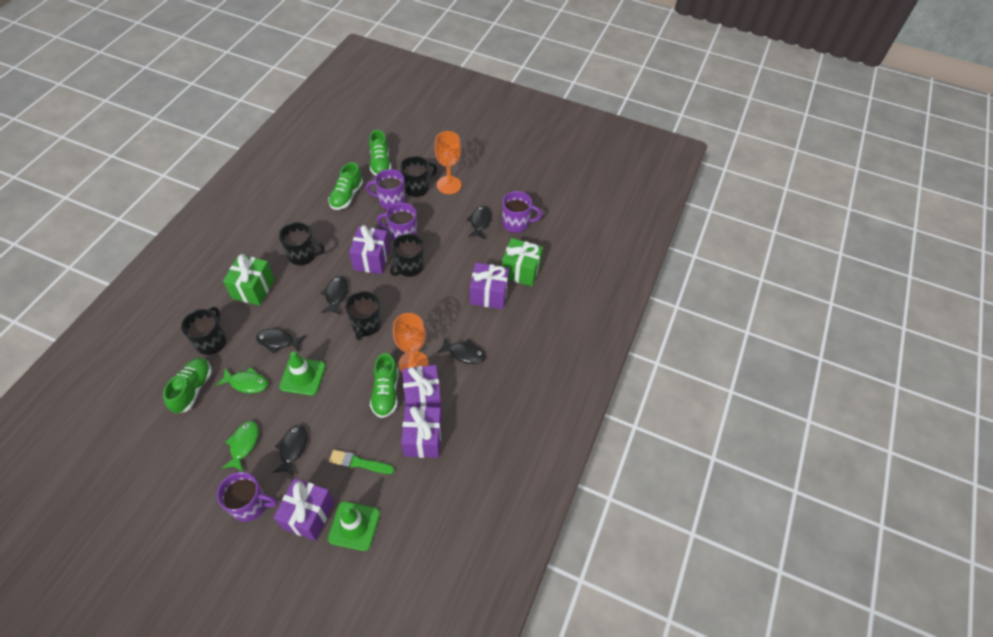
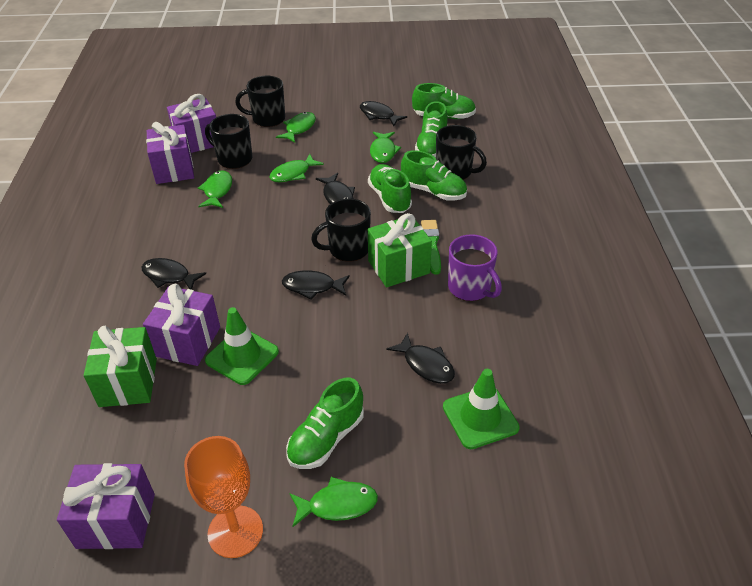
black mug: [181,307,226,355] [279,222,325,265] [345,291,382,340] [390,234,424,277] [400,156,437,197] = 5 -> [205,114,252,169] [235,76,285,127] [311,198,371,262] [436,125,487,180] = 4
green fish: [216,367,268,393] [222,421,259,472] = 2 -> [198,170,232,208] [269,154,324,182] [276,112,316,143] [290,477,378,527] [370,132,401,163] = 5
green shoe: [163,358,212,414] [328,162,363,210] [369,130,391,176] [370,353,398,418] = 4 -> [286,378,364,469] [368,164,412,213] [401,150,467,201] [412,83,476,119] [415,101,448,157] = 5
orange goblet: [393,313,428,372] [435,131,462,194] = 2 -> [184,436,263,558] = 1
purple gift: [274,478,334,541] [349,225,390,274] [401,406,442,458] [402,365,442,413] [470,263,509,309] = 5 -> [57,463,155,549] [143,284,220,366] [146,122,194,184] [167,94,216,153] = 4
purple mug: [217,472,277,522] [366,169,405,210] [377,203,417,241] [502,191,542,233] = 4 -> [448,234,502,301] = 1

